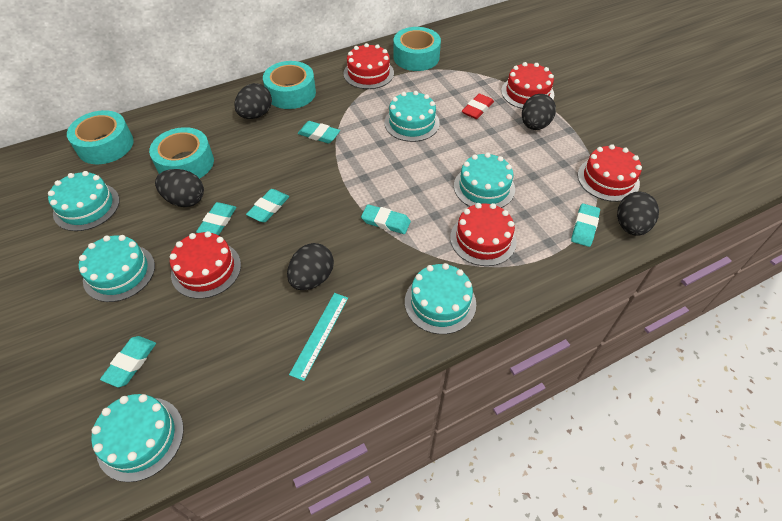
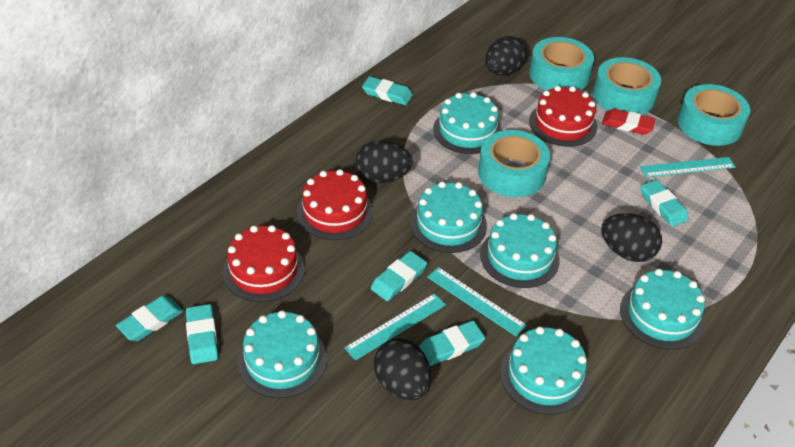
black egg: [155,169,204,207] [234,83,272,119] [287,243,334,290] [522,94,556,130] [617,192,659,236] = 5 -> [355,141,413,183] [374,338,431,400] [485,36,527,75] [601,213,662,262] = 4
red cake: [170,231,241,299] [343,43,394,89] [450,203,517,266] [501,62,554,109] [578,144,642,202] = 5 -> [223,225,305,302] [297,169,373,240] [529,86,597,147] = 3
turquoise ruler: [289,293,348,381] = 1 -> [344,293,446,361] [427,267,527,336] [640,157,736,177] = 3

